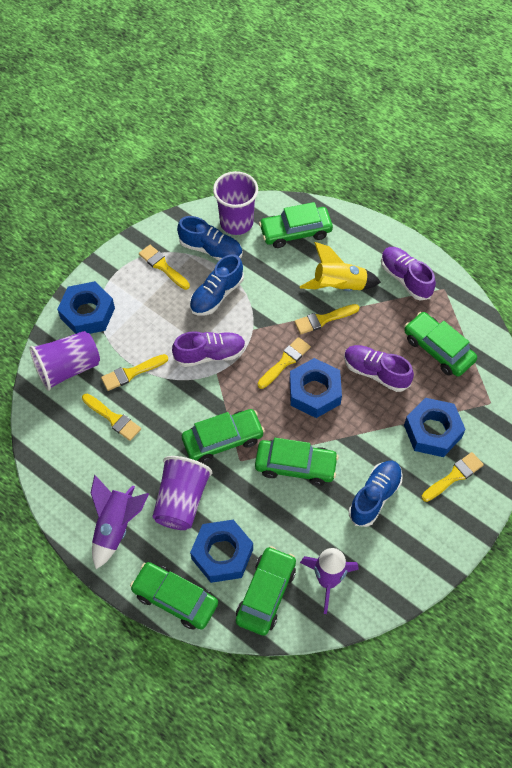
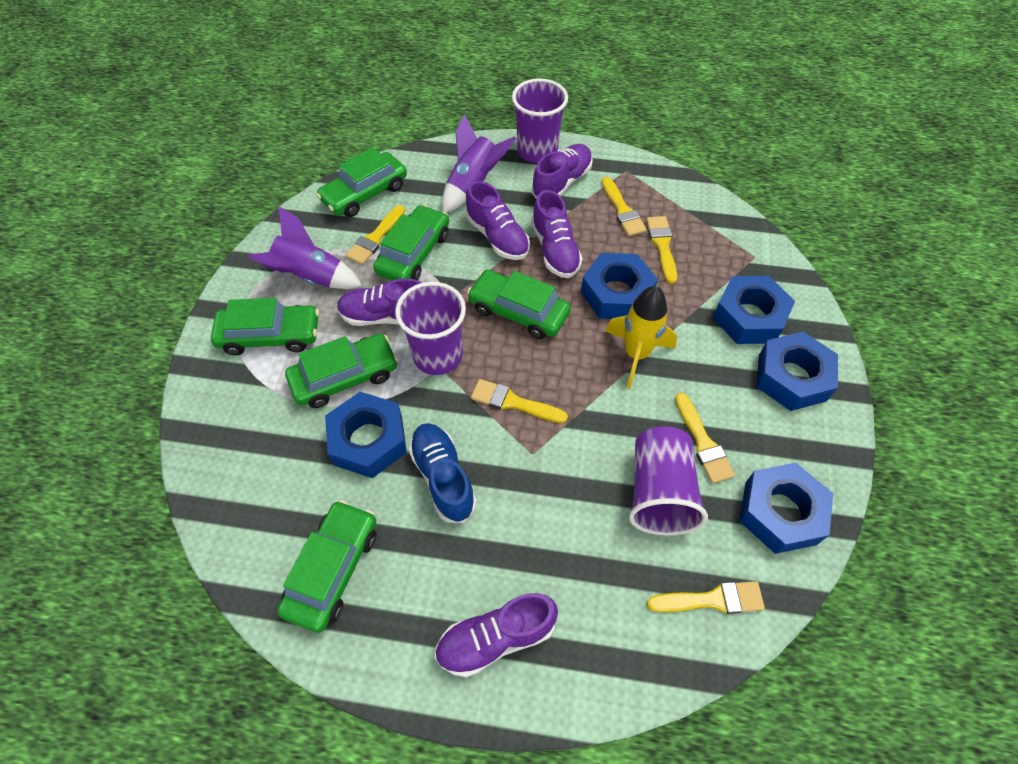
blue nut: [57,281,115,334] [190,520,253,583] [289,358,342,418] [404,398,466,457] = 4 -> [325,392,407,478] [581,253,658,319] [712,276,795,344] [739,463,833,554] [756,331,838,411] = 5
blue shoe: [177,216,242,261] [190,254,244,316] [349,460,403,527] = 3 -> [408,423,477,523] = 1
purple shoe: [172,331,246,367] [344,345,414,392] [381,247,436,300] = 3 -> [337,278,422,326] [435,593,558,678] [466,181,530,260] [531,144,593,199] [531,190,583,278] = 5

